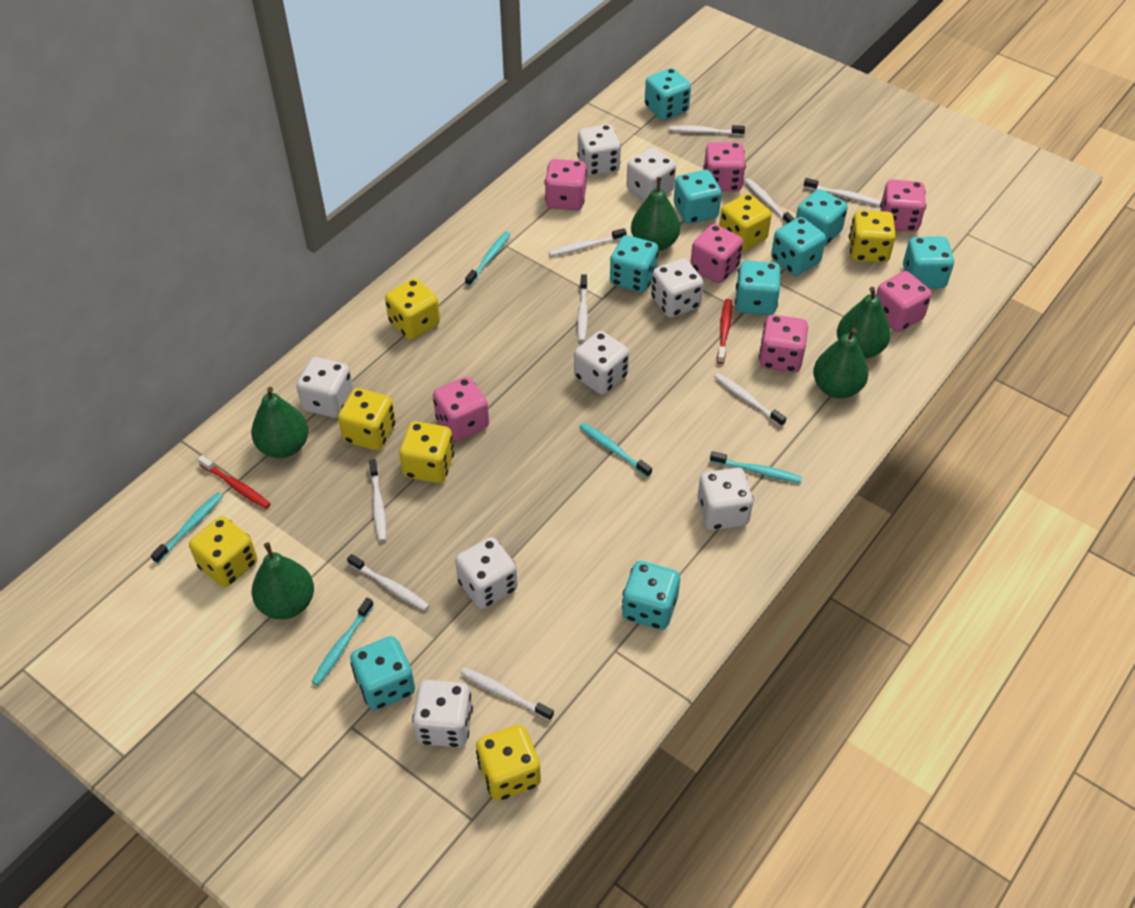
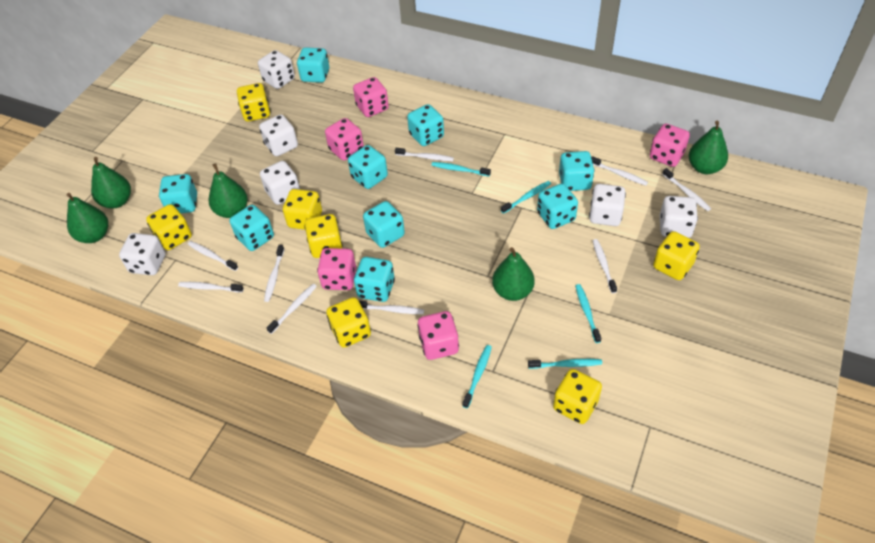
pink dice: [433,377,489,441] [545,159,587,211] [690,224,743,283] [703,142,746,192] [759,315,808,373] [876,271,932,332] [880,180,926,232] = 7 -> [317,248,356,290] [325,118,364,160] [353,77,389,117] [417,311,459,360] [650,124,690,167] = 5
red toothbrush: [198,455,271,509] [717,299,732,364] = 2 -> none = 0
white dice: [296,357,353,418] [412,680,473,747] [455,537,518,609] [574,331,629,395] [577,124,621,176] [626,148,676,201] [651,258,704,318] [697,468,754,530] = 8 -> [119,233,166,275] [258,50,295,89] [259,115,298,156] [260,161,300,205] [589,184,626,226] [660,196,698,238] = 6

